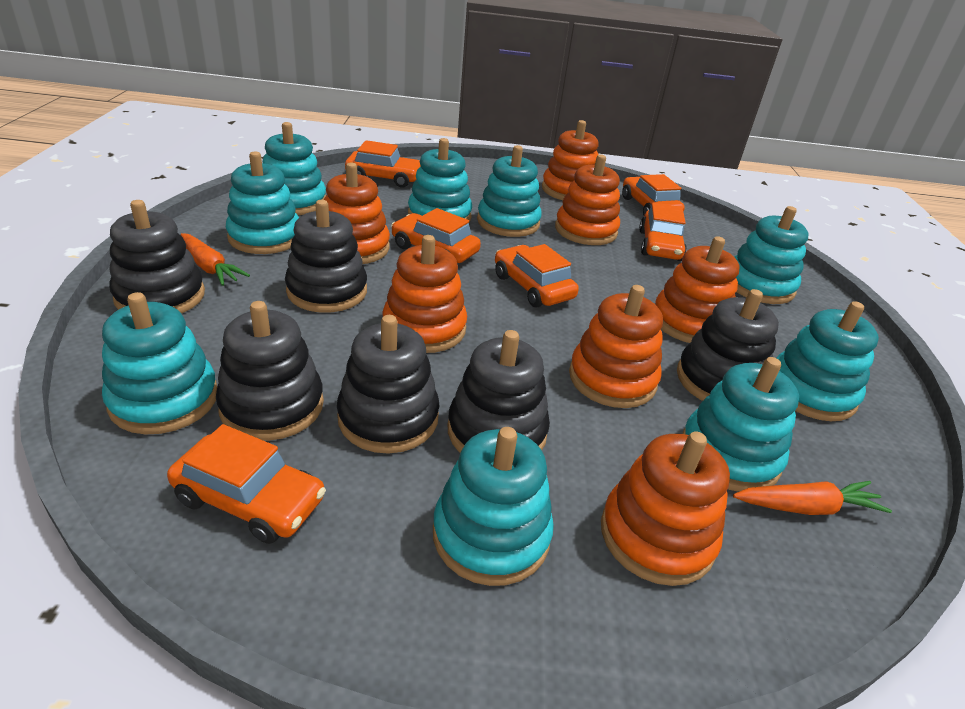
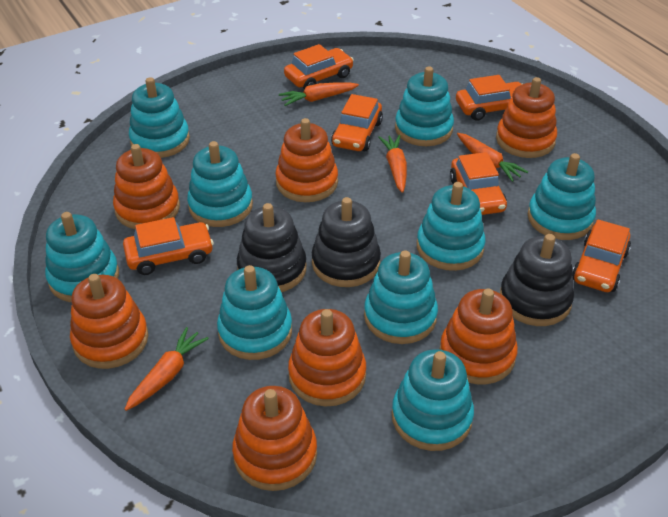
black stacking toy: [109,200,205,313] [216,301,324,441] [285,200,367,313] [337,315,439,454] [448,330,550,453] [677,289,779,401] = 6 -> [237,203,306,292] [312,197,381,287] [500,234,574,326] = 3
orange carrot: [181,233,250,286] [733,481,892,515] = 2 -> [124,327,209,411] [279,82,359,106] [378,135,407,193] [457,133,528,182] = 4

